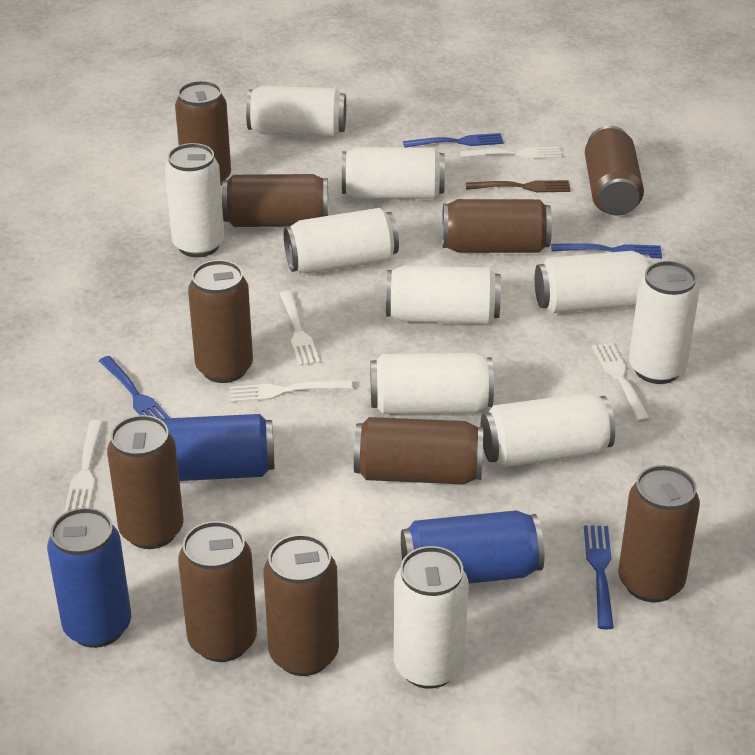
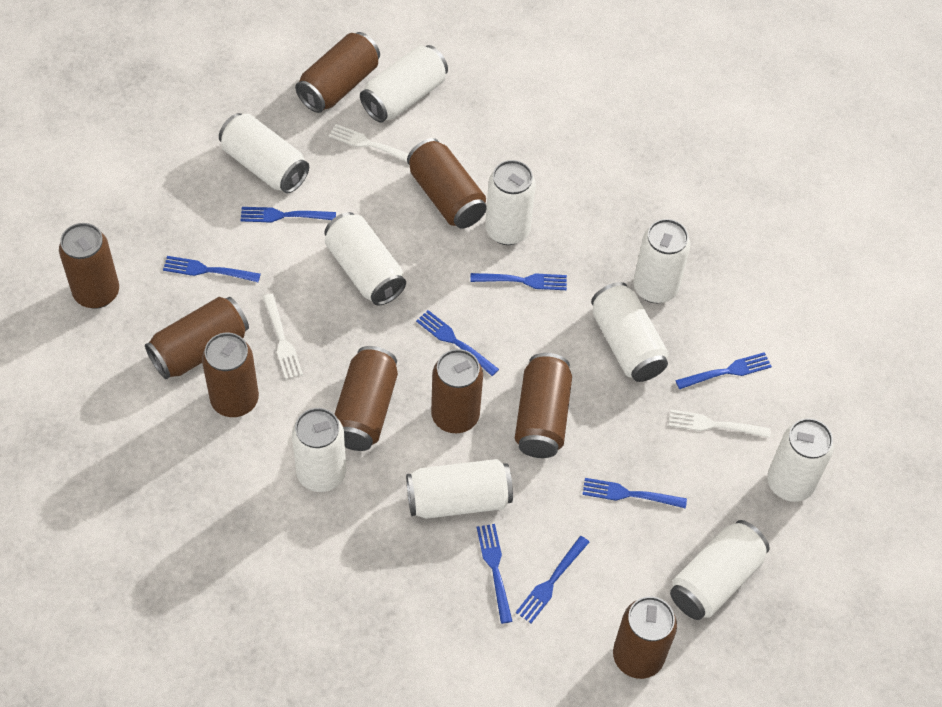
blue can: [47,508,131,648] [161,414,275,481] [401,510,544,584] = 3 -> none = 0
blue fork: [99,356,170,420] [403,133,504,147] [551,243,662,258] [584,525,614,629] = 4 -> [163,256,261,282] [240,207,336,223] [416,310,499,376] [470,273,567,290] [477,524,513,624] [516,536,589,623] [582,478,687,509] [675,352,772,389] = 8
brown can: [107,415,184,549] [175,81,231,186] [178,521,257,662] [188,260,253,383] [222,174,328,227] [263,534,339,676] [354,417,483,484] [442,199,552,253] [585,126,644,216] [618,465,700,602] = 10 -> [59,223,119,309] [145,297,249,379] [202,333,259,417] [295,32,380,113] [334,346,398,451] [407,138,487,229] [431,349,483,433] [515,353,572,458] [613,596,677,679] = 9
brown fork: [466,180,571,192] = 1 -> none = 0
white fork: [64,420,103,512] [230,380,353,402] [280,291,320,366] [460,147,562,159] [592,343,650,422] = 5 -> [263,294,303,379] [329,124,409,161] [669,409,771,438] = 3

